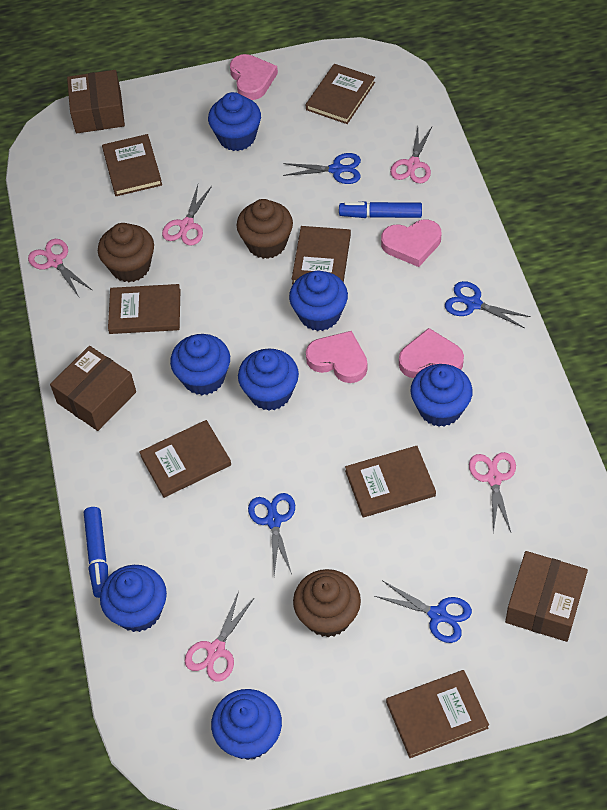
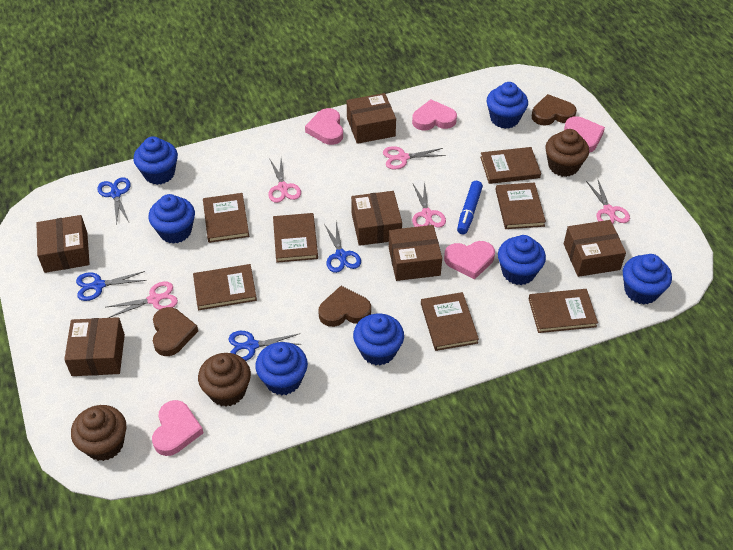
blue marker: [84,507,108,598] [339,201,422,218] = 2 -> [457,181,483,234] = 1
brown box: [50,346,136,431] [67,70,125,134] [505,551,588,642] = 3 -> [37,215,90,273] [64,317,125,376] [347,93,396,144] [351,191,402,246] [389,225,442,281] [564,220,626,277] = 6
brown heart: none = 0 -> [153,307,198,356] [318,286,371,327] [532,94,577,125] = 3
pink heart: [230,54,278,100] [306,331,368,383] [381,220,441,267] [399,328,464,378] = 4 -> [152,400,204,456] [305,108,343,145] [412,99,457,131] [444,241,495,279] [564,116,605,153] = 5

